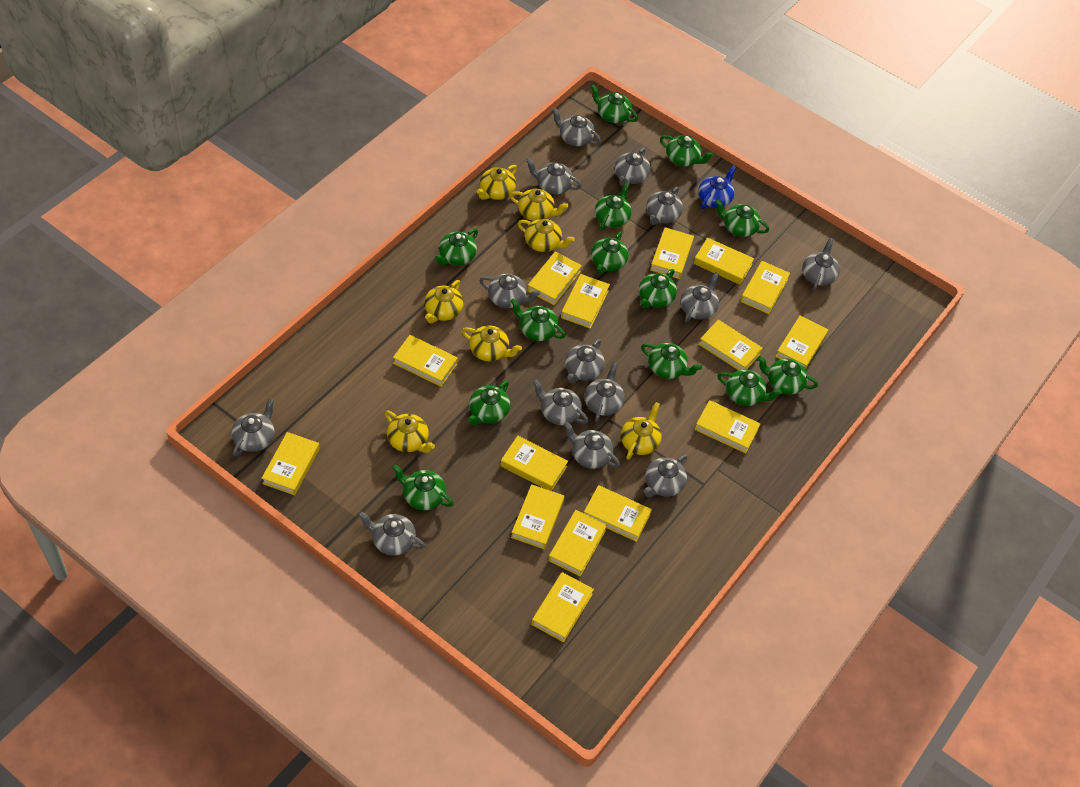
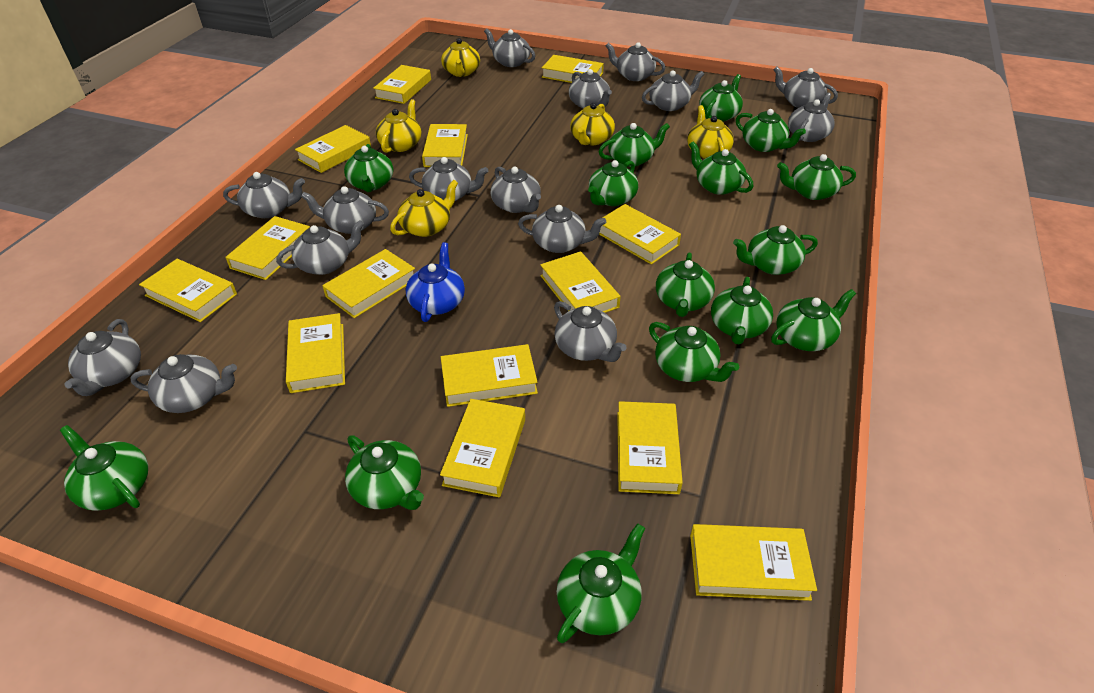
green teapot: [392,464,454,510] [435,229,478,266] [468,381,510,426] [510,298,566,341] [591,84,638,123] [591,232,628,274] [595,182,632,230] [639,269,677,309] [641,343,702,379] [660,135,714,166] [715,199,769,237] [717,369,782,406] [757,356,818,395] = 13 -> [60,425,148,511] [344,144,393,192] [345,435,424,510] [557,523,645,643] [588,160,638,206] [598,123,670,167] [649,322,739,382] [656,253,715,317] [689,141,753,195] [699,74,743,122] [711,277,773,344] [733,225,818,275] [736,109,806,152] [771,289,856,351] [777,154,856,200] = 15
grey teapot: [232,398,274,457] [359,511,425,556] [479,274,540,308] [526,158,582,195] [533,379,588,425] [552,108,601,146] [564,421,620,469] [565,339,605,384] [584,362,625,422] [615,147,651,186] [644,454,687,497] [646,187,683,225] [681,272,719,322] [802,238,840,290] = 14 -> [64,319,141,396] [130,354,237,413] [223,172,305,218] [276,220,364,275] [301,186,389,234] [409,157,488,201] [484,28,535,67] [490,167,541,213] [518,205,606,253] [554,301,626,362] [569,69,612,109] [606,42,666,81] [642,70,704,111] [773,66,838,108] [788,93,835,142] = 15
yellow book: [261,432,320,495] [393,335,458,387] [500,436,568,491] [511,484,565,549] [527,252,582,305] [531,572,594,642] [548,510,607,577] [561,274,610,329] [584,485,652,542] [650,227,694,279] [693,238,754,285] [695,400,760,454] [699,320,763,370] [740,261,790,314] [775,316,828,369] = 15 -> [139,259,237,322] [225,216,310,280] [286,313,345,393] [295,125,371,173] [322,249,415,318] [373,65,431,104] [422,124,468,167] [440,399,525,497] [441,344,538,407] [540,251,621,313] [542,55,604,83] [599,204,681,265] [617,401,683,494] [690,524,817,601] = 14
yellow teapot: [384,411,435,453] [424,280,463,324] [462,325,522,361] [476,165,517,200] [509,189,568,221] [517,219,575,252] [621,402,662,460] = 7 -> [376,99,421,153] [390,180,458,237] [441,38,480,77] [570,103,615,145] [687,105,734,159] = 5

